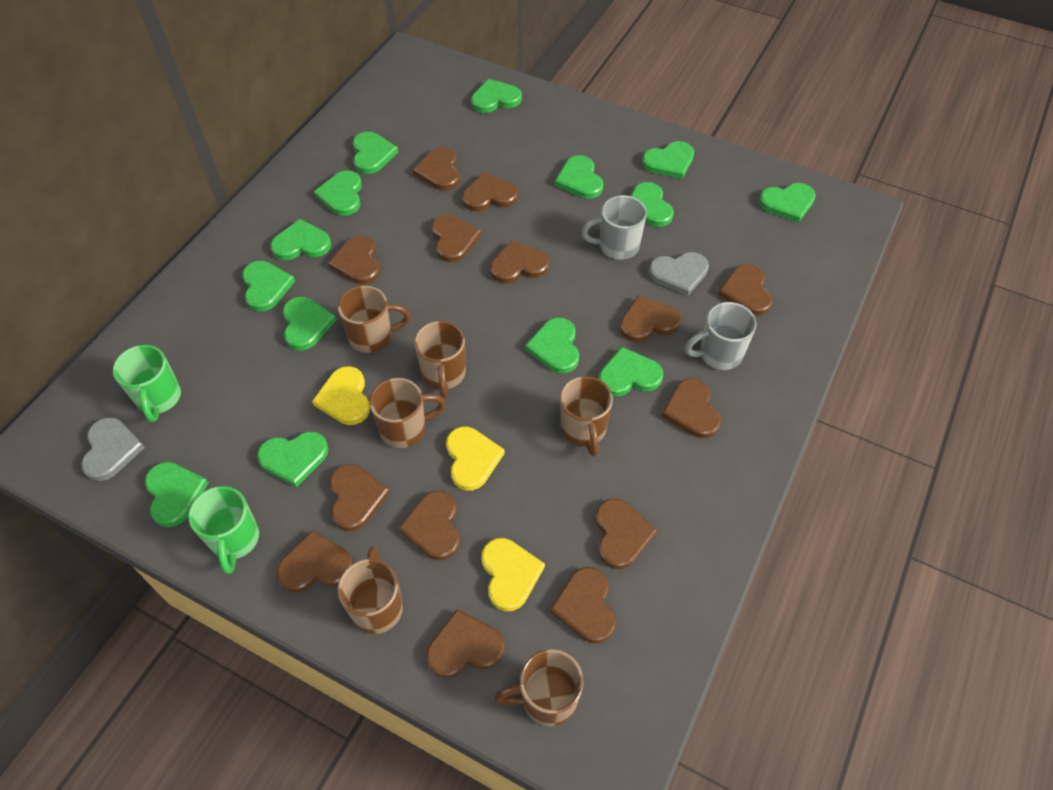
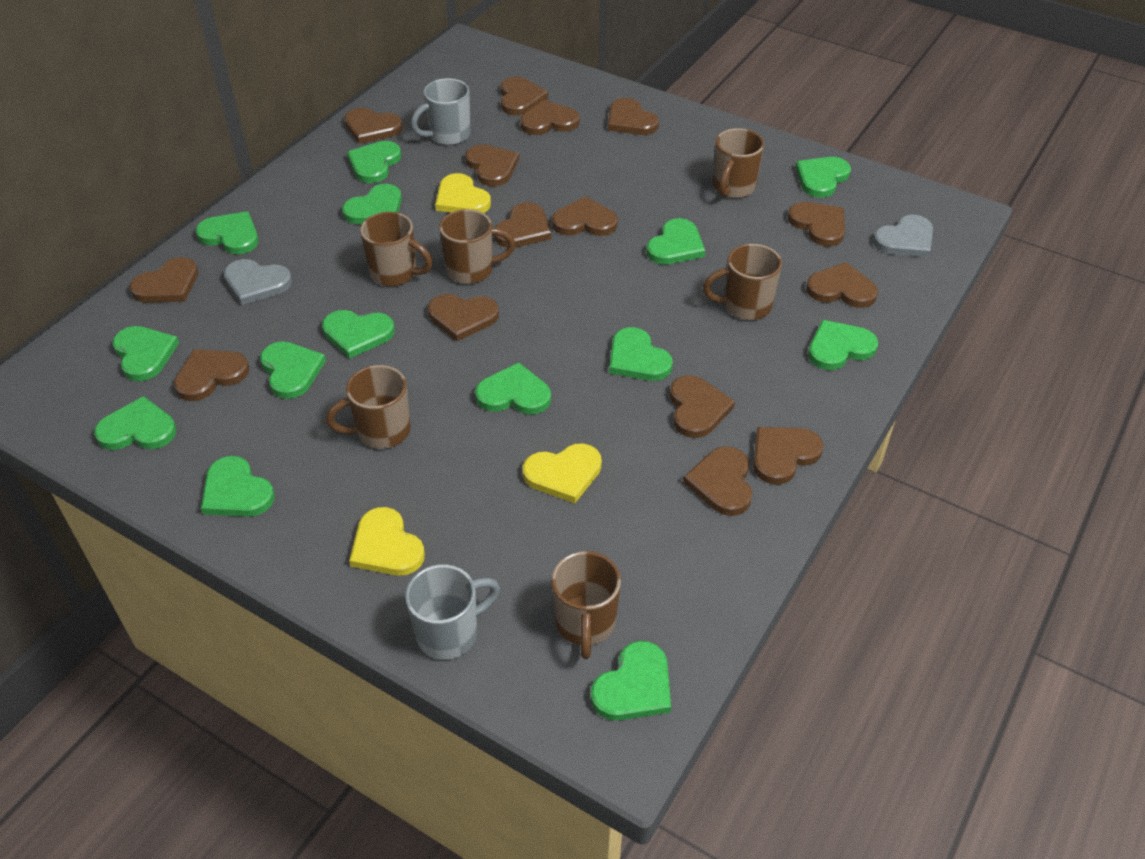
brown heart: [276,530,353,593] [328,235,380,284] [329,464,390,531] [398,491,460,560] [413,147,460,191] [426,609,505,678] [431,215,481,262] [462,172,518,211] [490,240,549,284] [550,567,616,643] [595,498,657,570] [620,295,682,342] [661,378,721,438] [718,264,773,316] = 14 -> [130,257,198,302] [174,349,249,401] [344,108,403,144] [428,294,499,341] [465,144,519,186] [494,202,551,248] [500,77,548,116] [521,100,579,135] [552,196,618,236] [608,98,659,135] [670,375,735,438] [683,446,752,516] [753,427,823,485] [788,202,845,246] [806,262,878,308] = 15
green mug: [113,345,181,422] [188,486,259,574] = 2 -> none = 0

